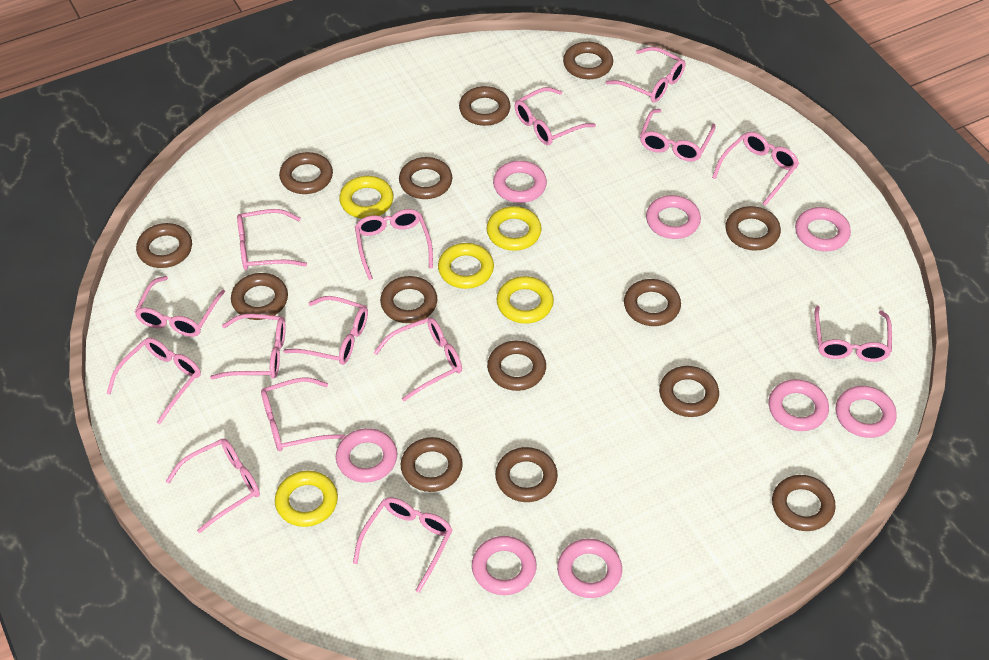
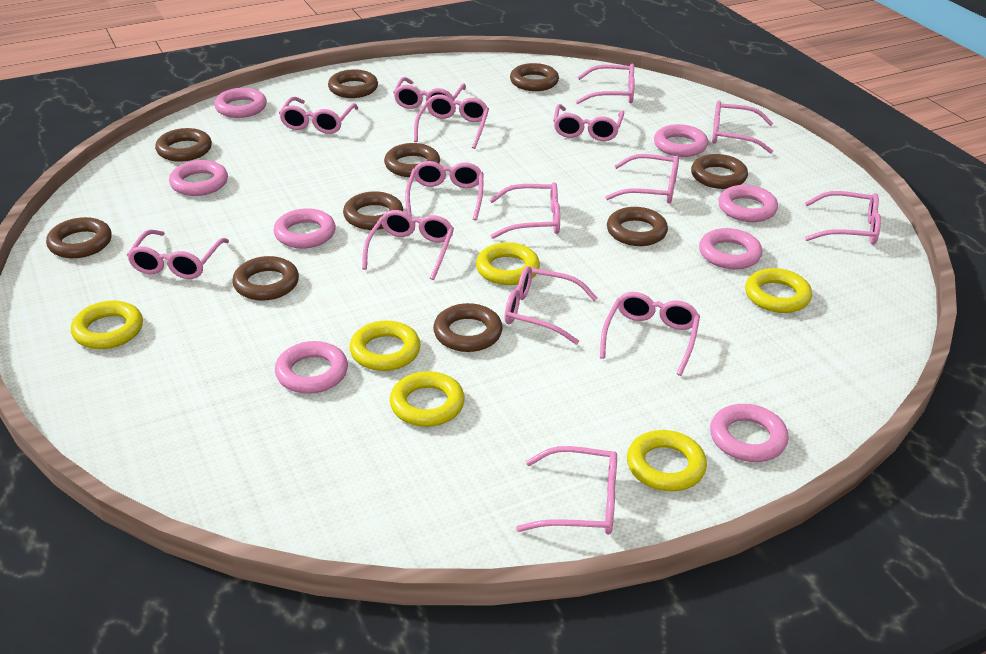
brown ring: [136,223,192,268] [231,273,288,320] [279,152,333,194] [380,276,437,323] [399,157,453,199] [401,437,463,492] [459,86,511,126] [487,341,546,391] [495,447,558,502] [563,42,613,79] [624,279,681,326] [659,366,719,417] [725,206,781,251] [772,475,836,531] = 14 -> [46,217,112,258] [155,128,212,162] [232,256,299,301] [328,69,378,98] [343,191,403,230] [384,143,440,177] [433,303,503,352] [510,63,559,91] [607,207,668,246] [691,154,748,189] = 10
yellow ring: [275,471,338,527] [339,176,394,219] [438,243,494,289] [486,206,542,251] [497,276,554,324] = 5 -> [71,301,143,349] [349,321,421,371] [390,371,465,427] [476,242,540,285] [627,430,707,491] [745,268,812,313] = 6

